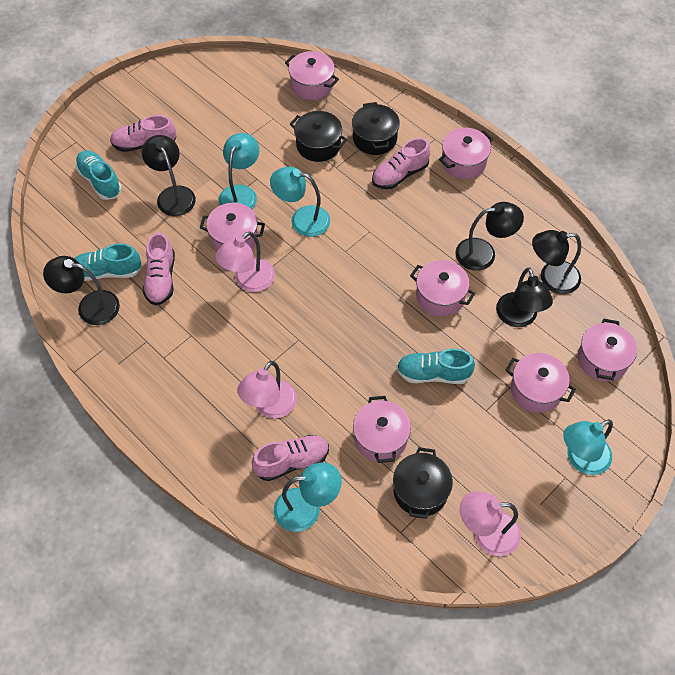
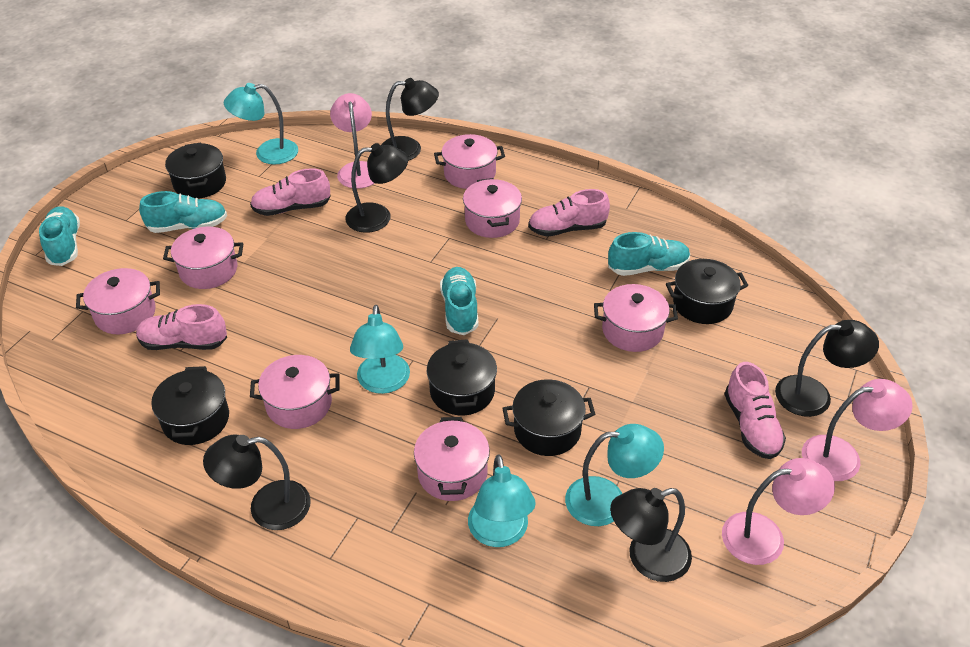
black pot: [290,111,347,162] [352,102,400,155] [393,447,453,519] = 3 -> [151,366,229,445] [165,143,226,199] [427,339,497,415] [502,379,595,456] [666,259,749,324] = 5
turquoise shoe: [74,244,142,281] [75,150,122,200] [397,348,475,384] = 3 -> [39,206,80,266] [139,191,227,233] [440,267,478,335] [608,232,690,276] = 4

